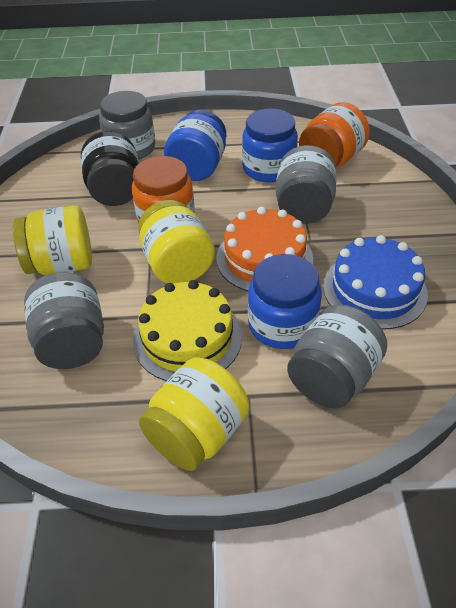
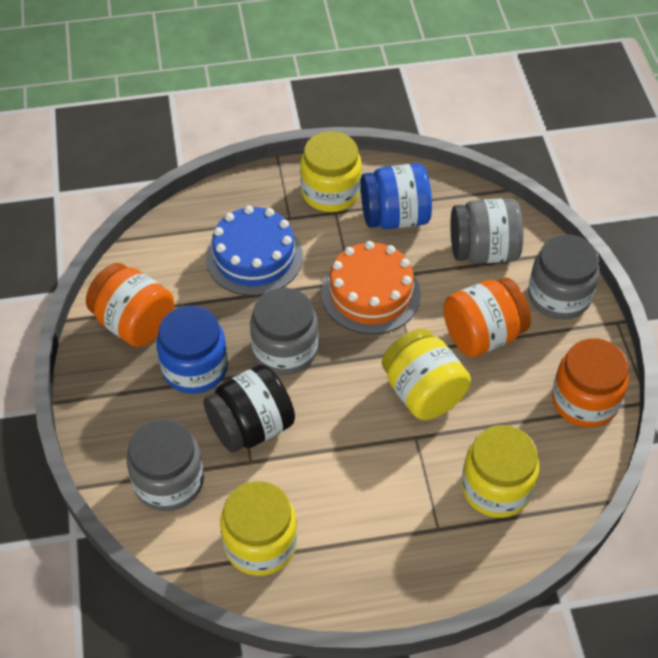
blue jar: [164,110,226,181] [242,109,298,183] [248,254,322,349] = 3 -> [156,306,228,394] [361,163,432,229] = 2
orange jar: [132,156,195,223] [299,102,370,168] = 2 -> [86,263,174,347] [443,277,531,357] [552,338,629,428] = 3
yellow cake: [133,280,242,381] = 1 -> none = 0
yellow jar: [13,205,92,275] [138,200,215,284] [139,358,250,471] = 3 -> [220,481,297,576] [300,131,362,212] [382,329,471,420] [462,425,539,518] = 4

